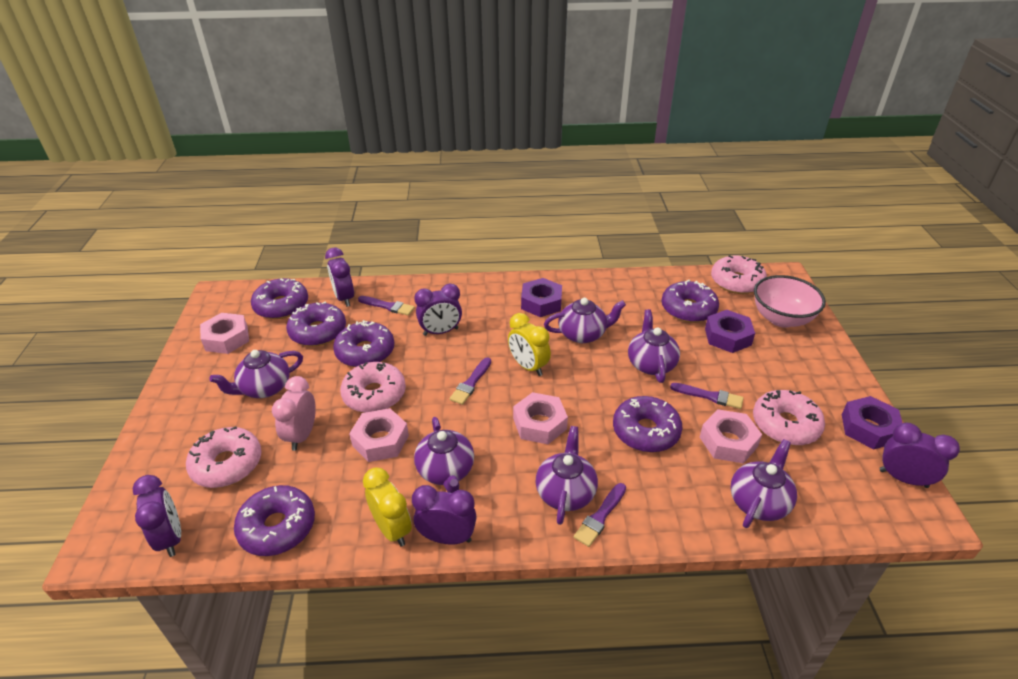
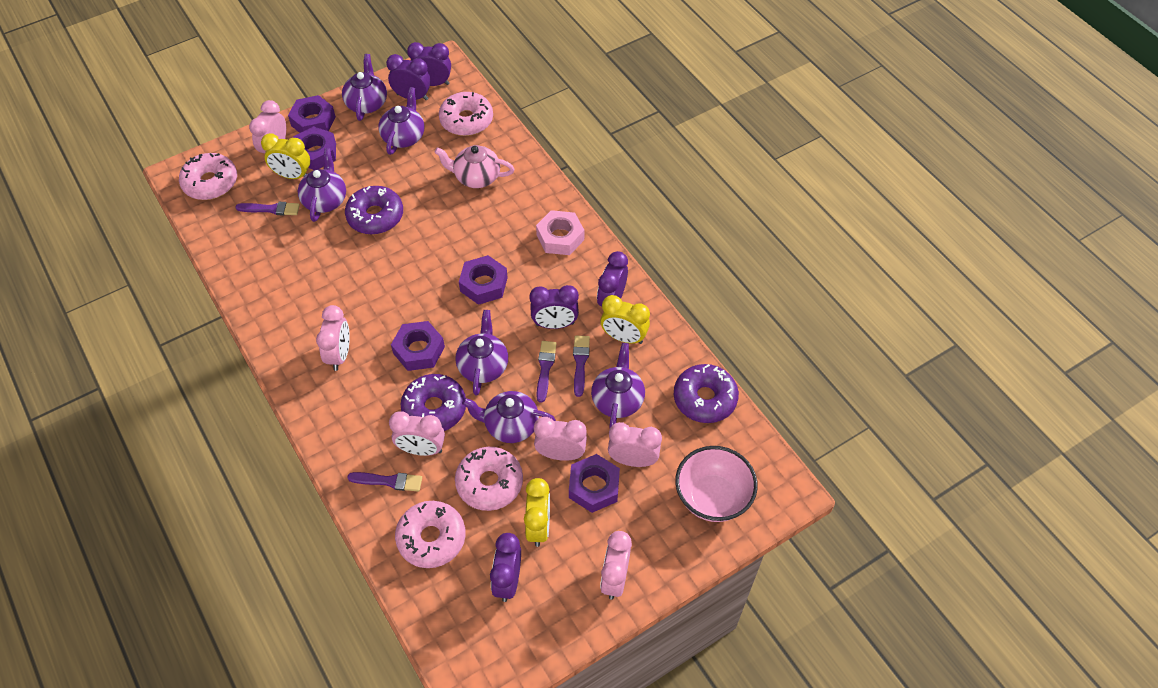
pink clock: [272,376,316,451] = 1 -> [249,100,286,153] [316,305,350,371] [389,411,445,456] [534,417,587,461] [600,531,632,600] [608,422,662,467] = 6
pink nut: [200,313,249,354] [349,408,409,462] [513,392,568,444] [700,409,762,464] = 4 -> [536,210,584,255] = 1
pink teapot: none = 0 -> [435,145,515,188] = 1
purple donut: [234,485,315,556] [251,278,308,319] [286,301,346,346] [333,320,394,367] [613,396,683,453] [662,280,719,323] = 6 -> [345,186,403,235] [401,374,466,431] [674,364,739,423] = 3
purple nut: [521,278,562,317] [705,310,755,353] [842,396,902,450] = 3 -> [288,95,336,133] [293,126,336,170] [391,321,445,371] [459,255,508,305] [569,454,620,513] = 5
yellow clock: [363,467,412,546] [508,313,551,376] = 2 -> [261,133,310,179] [524,478,550,547] [601,295,650,344] = 3

